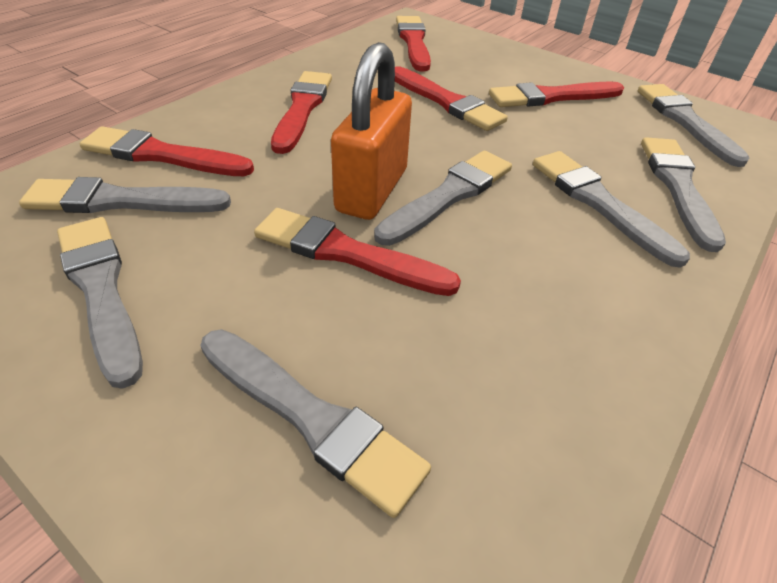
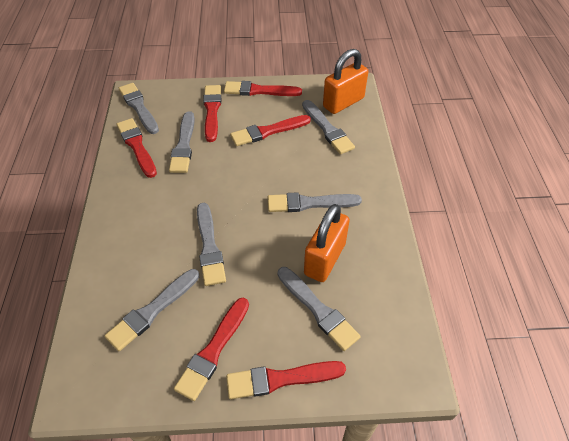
orange padlock: [331,42,412,220] = 1 -> [304,204,350,282] [323,49,368,114] = 2

